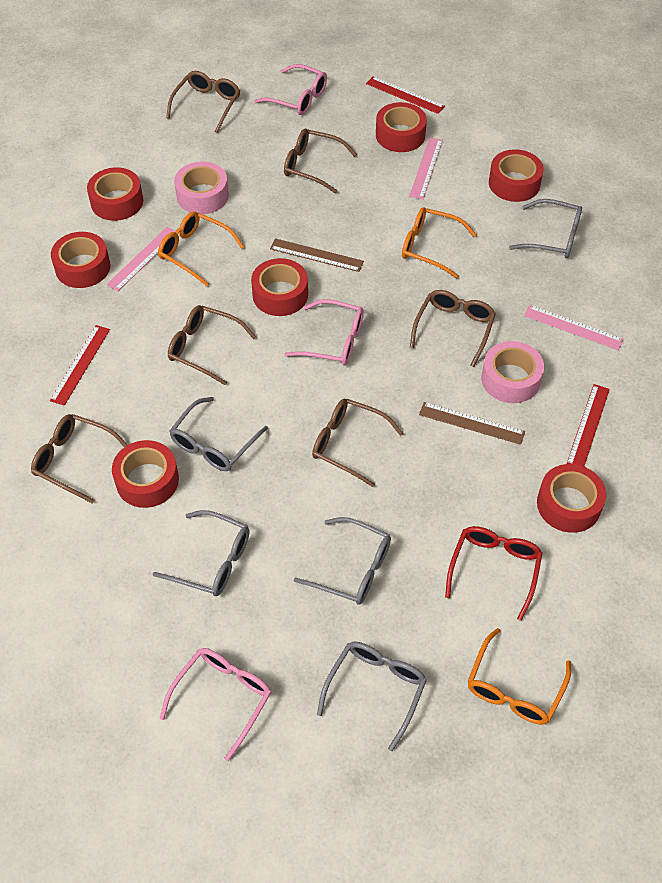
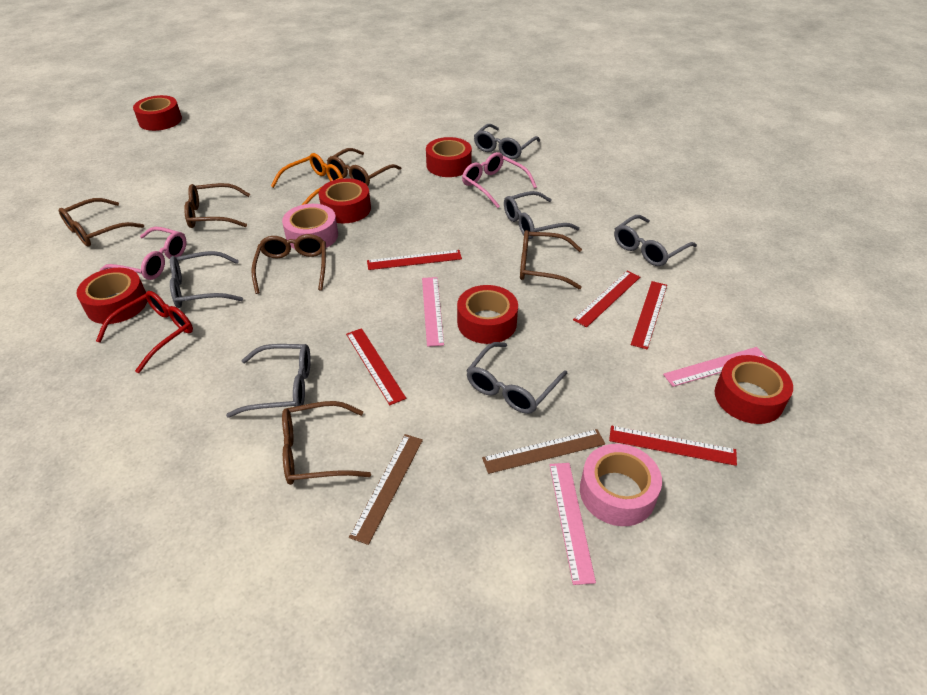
grey glasses: [153,510,250,596] [169,397,268,471] [294,517,391,605] [317,642,427,751] [509,199,582,258] = 5 -> [170,251,243,308] [226,344,311,418] [466,342,567,414] [474,124,540,159] [504,191,579,239] [614,215,697,266] = 6
orange glasses: [158,212,244,286] [402,207,477,278] [467,628,571,725] = 3 -> [271,153,343,205] = 1
pink glasses: [160,648,271,761] [254,64,327,115] [285,299,364,366] = 3 -> [100,227,187,280] [462,152,537,208] = 2
red ruler: [50,325,110,406] [366,76,445,114] [567,384,610,466] = 3 -> [346,328,406,405] [367,250,462,270] [573,271,640,327] [609,426,737,466] [631,281,667,350] = 5
red tape: [51,232,110,288] [87,167,143,221] [112,440,179,508] [251,258,308,316] [376,102,427,152] [489,149,544,202] [537,464,606,533] = 7 -> [76,268,147,324] [133,95,182,131] [319,178,371,223] [426,137,472,177] [457,285,518,344] [715,355,793,424] = 6

